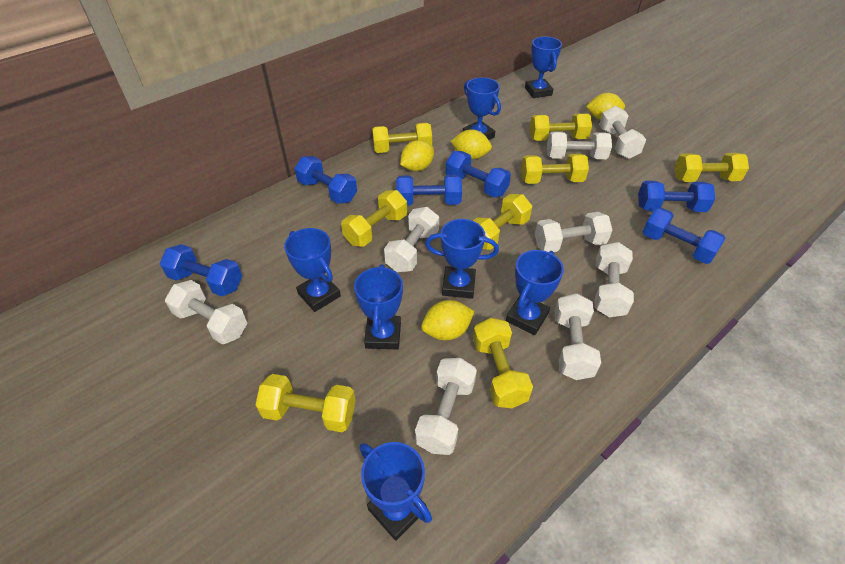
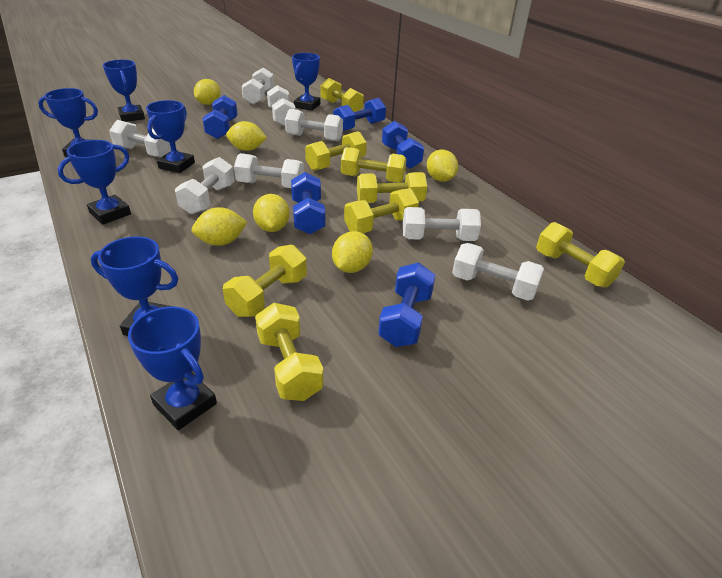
blue dumbbell: [160,244,242,296] [294,156,357,204] [396,175,462,205] [446,151,511,197] [638,181,715,212] [643,208,726,264] = 6 -> [202,95,238,139] [291,172,325,234] [333,98,386,131] [378,262,435,347] [382,121,424,169] = 5
yellow lemon: [400,140,434,171] [421,300,475,340] [451,129,492,159] [586,93,625,120] = 4 -> [192,207,247,246] [194,79,220,105] [226,121,267,151] [253,194,290,232] [332,231,373,273] [427,150,458,182] = 6

